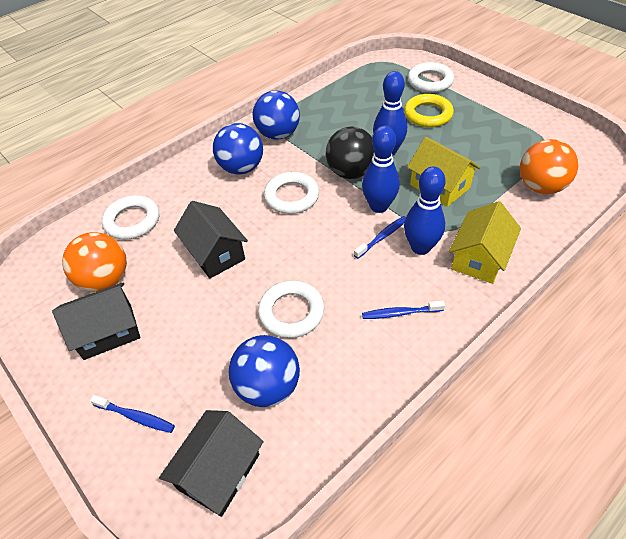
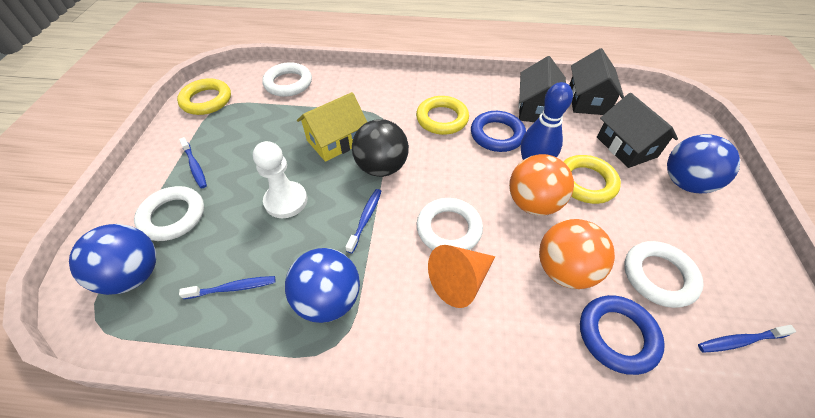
blue bowling pin: [362,126,400,213] [373,71,407,156] [404,166,446,255] = 3 -> [521,82,573,160] = 1
blue ring: none = 0 -> [471,111,526,152] [580,295,665,375] = 2
blue toothbrush: [90,395,175,433] [354,216,406,259] [362,301,445,319] = 3 -> [179,137,207,189] [179,276,275,299] [346,189,381,253] [698,325,796,353] = 4
orange cone: none = 0 -> [428,245,495,308] = 1
white pawn: none = 0 -> [253,141,307,218] = 1
yellow house: [407,137,480,207] [449,201,521,284] = 2 -> [297,92,367,162] = 1
yellow ring: [404,94,454,128] = 1 -> [177,78,231,115] [416,96,469,135] [563,155,621,204] = 3

